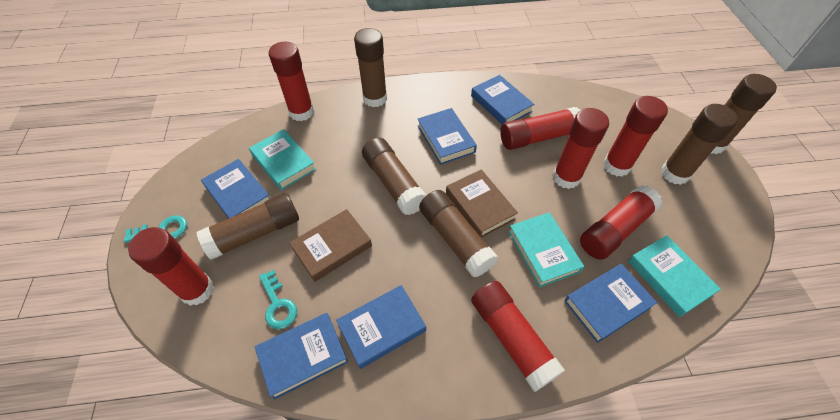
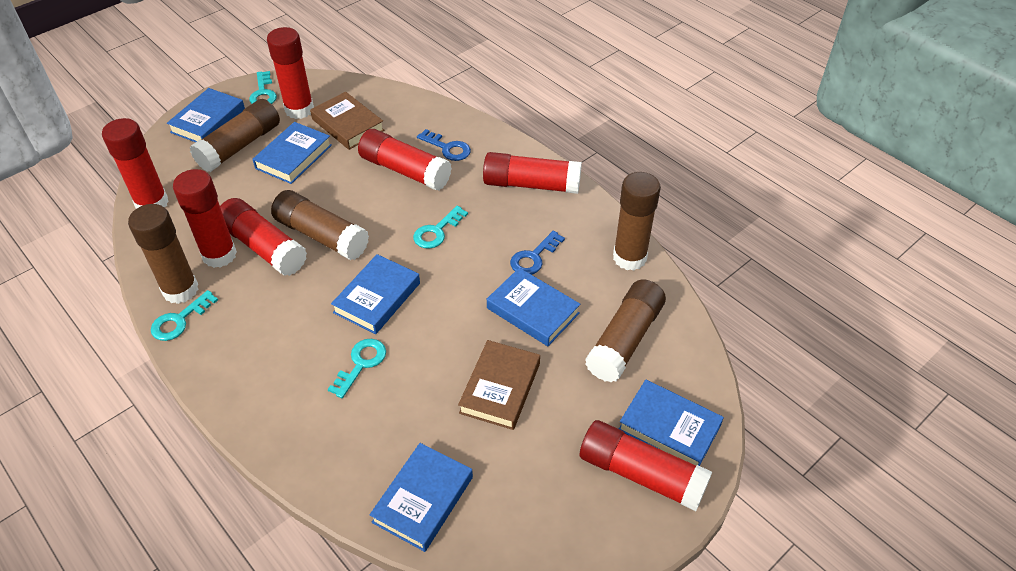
blue key: none = 0 -> [417,129,471,161] [510,231,565,275] = 2
brown glue stick: [196,193,299,260] [354,28,387,107] [362,137,426,215] [419,190,498,277] [661,104,738,185] [711,74,777,154] = 6 -> [128,204,198,304] [190,99,280,172] [271,190,369,260] [585,279,666,382] [613,172,661,271] = 5
turquoise book: [249,129,316,190] [508,212,584,288] [628,235,721,317] = 3 -> none = 0
turquoise key: [124,215,187,243] [259,270,297,329] = 2 -> [151,290,218,341] [249,71,277,104] [328,339,386,398] [413,206,468,249] = 4

